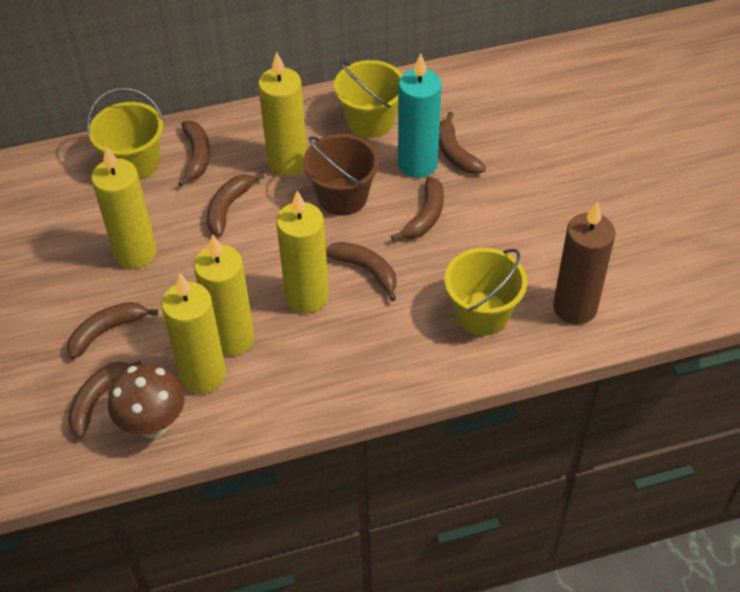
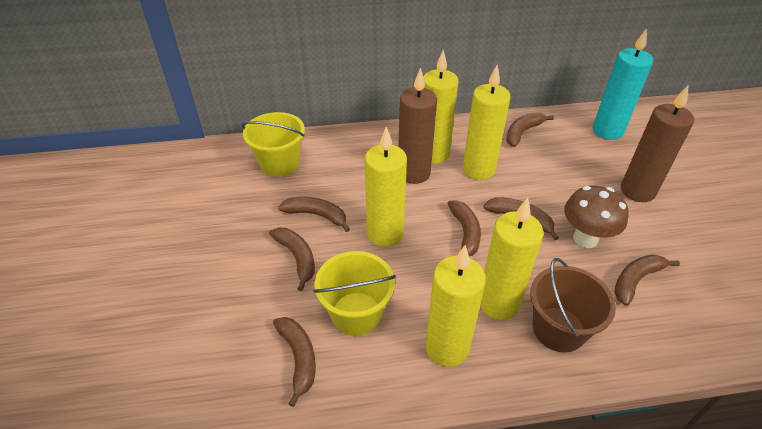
brown candle: [553,201,616,325] = 1 -> [398,68,437,184] [621,86,694,202] = 2
yellow bucket: [87,88,164,180] [334,60,403,138] [444,248,528,336] = 3 -> [242,112,305,176] [313,251,396,336] = 2

